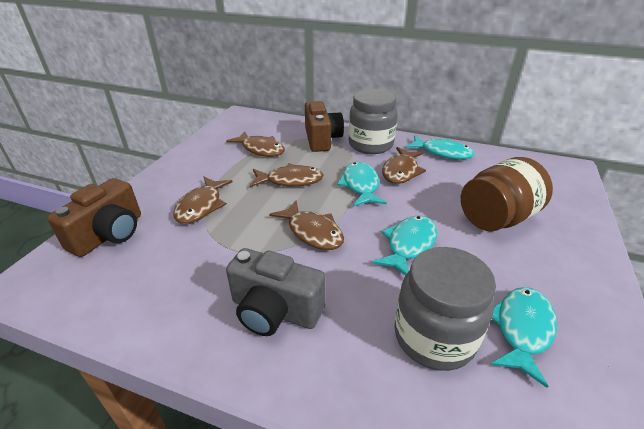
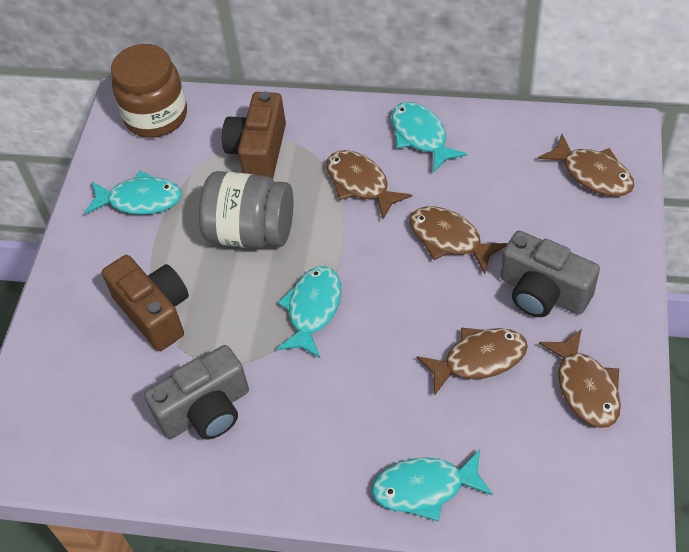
grey camera: [226,248,326,336] = 1 -> [144,345,249,439] [501,231,600,317] = 2
grey jar: [349,89,398,154] [394,247,496,371] = 2 -> [199,171,294,249] = 1

